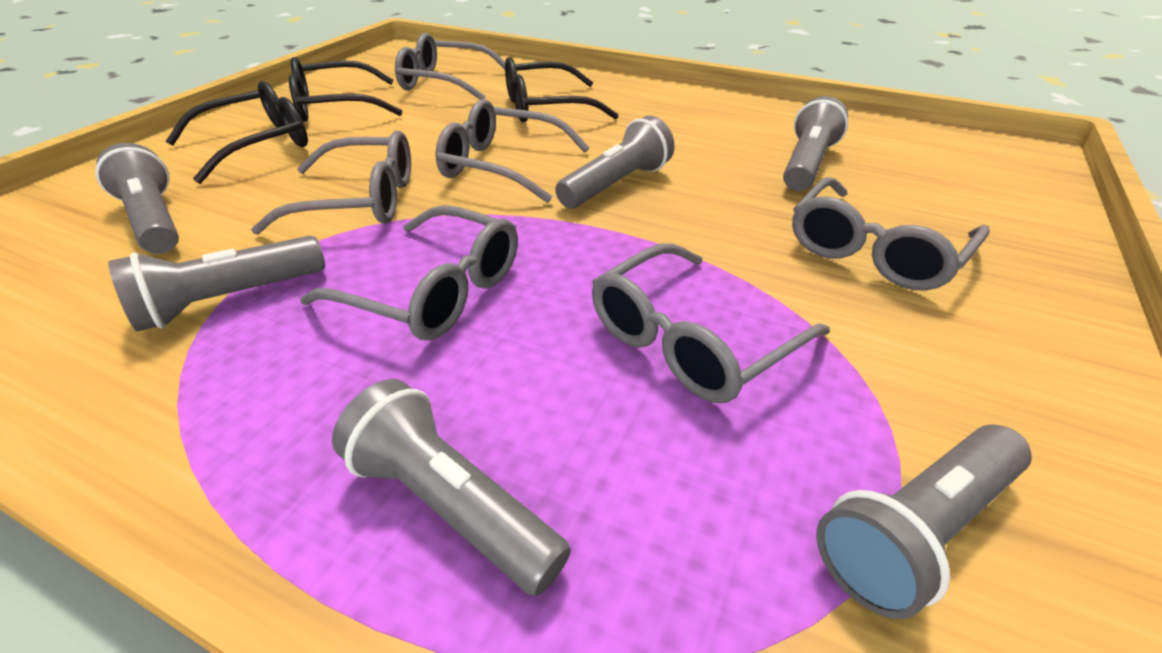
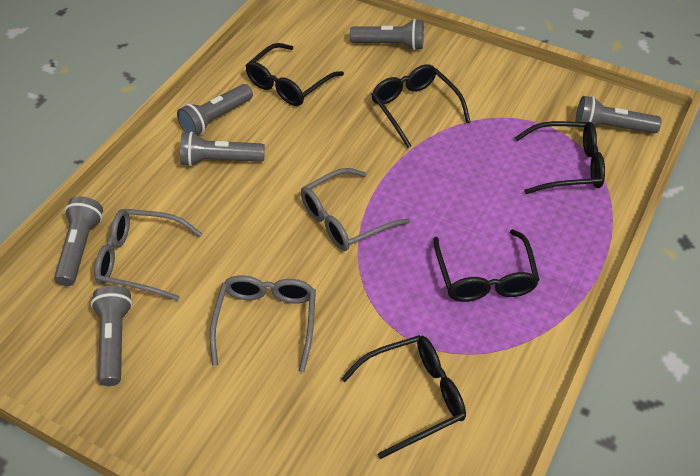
black glasses: [165,81,308,184] [289,57,403,122] [505,57,619,123] = 3 -> [245,43,344,106] [341,335,466,459] [371,64,471,148] [433,229,540,302] [514,121,605,194] = 5
grey glasses: [251,130,411,235] [300,205,518,341] [395,33,505,100] [436,99,590,203] [592,243,830,403] [792,177,990,291] = 6 -> [94,209,202,301] [210,275,316,372] [301,168,410,251] = 3

